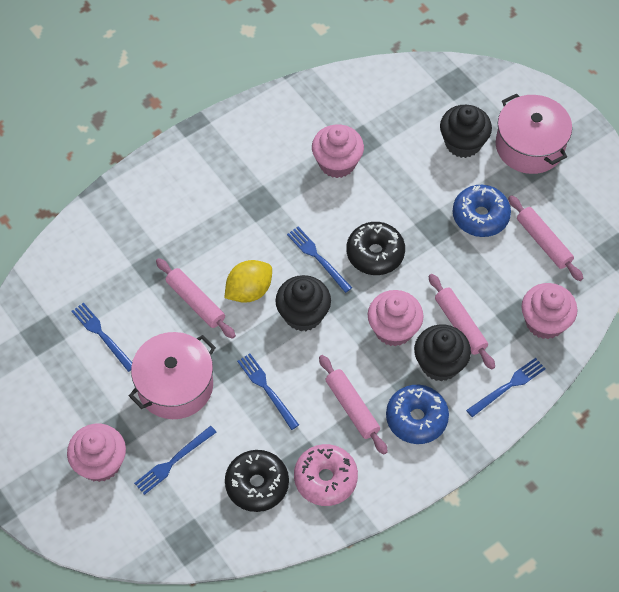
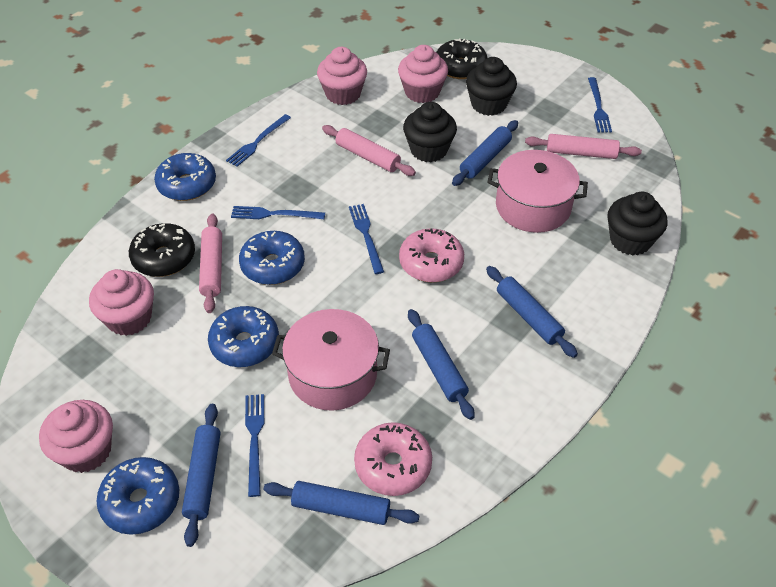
blue donut: [386,385,449,444] [453,185,511,237] = 2 -> [96,457,179,535] [154,153,216,201] [208,306,279,367] [239,231,305,285] = 4
blue rolling pin: none = 0 -> [182,404,221,547] [264,481,420,525] [408,309,475,420] [452,120,518,186] [486,266,578,358] = 5
pink donut: [294,444,358,506] = 1 -> [354,422,432,496] [399,228,464,283] = 2
pink rolling pin: [156,258,236,339] [319,355,388,454] [429,274,495,370] [508,195,583,281] = 4 -> [199,214,222,313] [322,125,416,176] [525,134,642,159] = 3
yellow lemon: [224,260,272,303] = 1 -> none = 0

